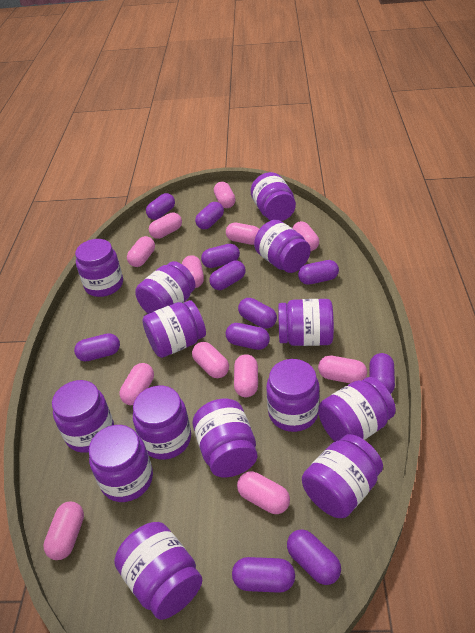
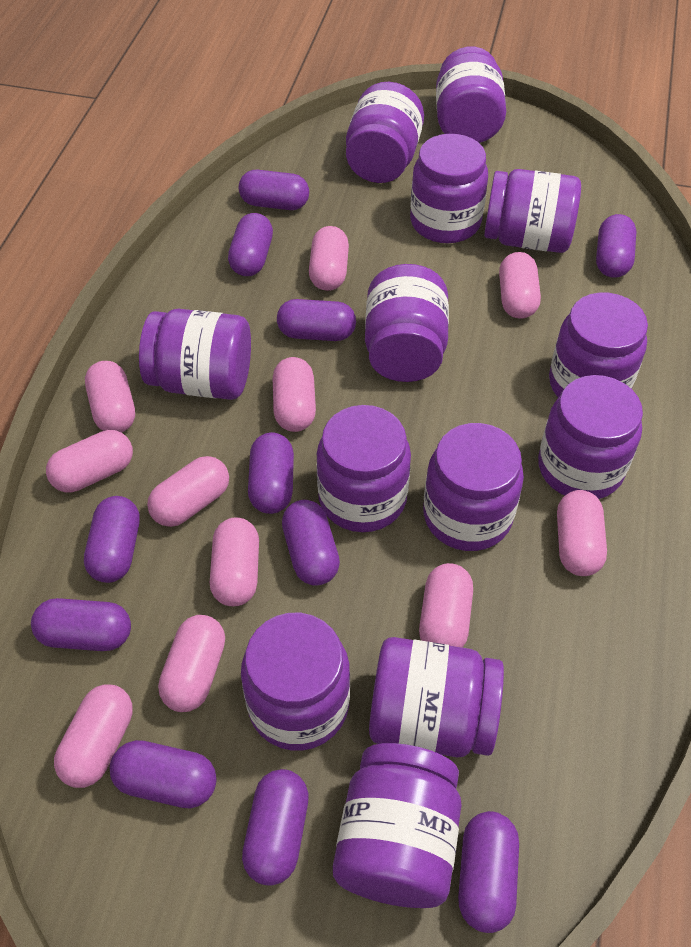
pink capsule: [43,502,84,560] [120,363,154,405] [127,236,155,267] [149,213,182,239] [182,255,204,288] [192,342,229,378] [214,182,235,208] [226,223,259,245] [234,354,258,397] [237,471,290,514] [292,221,319,251] [318,356,367,383] = 12 -> [46,430,133,493] [54,684,133,788] [85,361,135,433] [147,456,229,527] [158,615,225,712] [210,517,259,606] [273,357,316,432] [309,226,349,291] [419,563,473,648] [499,252,541,319] [557,490,607,576] = 11
purple jar: [52,380,114,453] [75,239,123,297] [89,425,153,502] [114,522,202,620] [133,386,191,460] [135,261,196,314] [142,300,206,358] [193,399,257,477] [251,172,296,221] [254,220,311,273] [266,359,320,432] [278,299,334,346] [302,434,383,518] [318,377,396,442] = 14 -> [139,309,251,400] [241,613,350,751] [316,405,411,532] [333,743,461,908] [346,82,424,183] [365,264,449,382] [369,637,504,757] [410,134,488,243] [423,423,524,551] [436,47,506,143] [484,169,581,253] [538,375,643,499] [549,292,648,398] = 13

